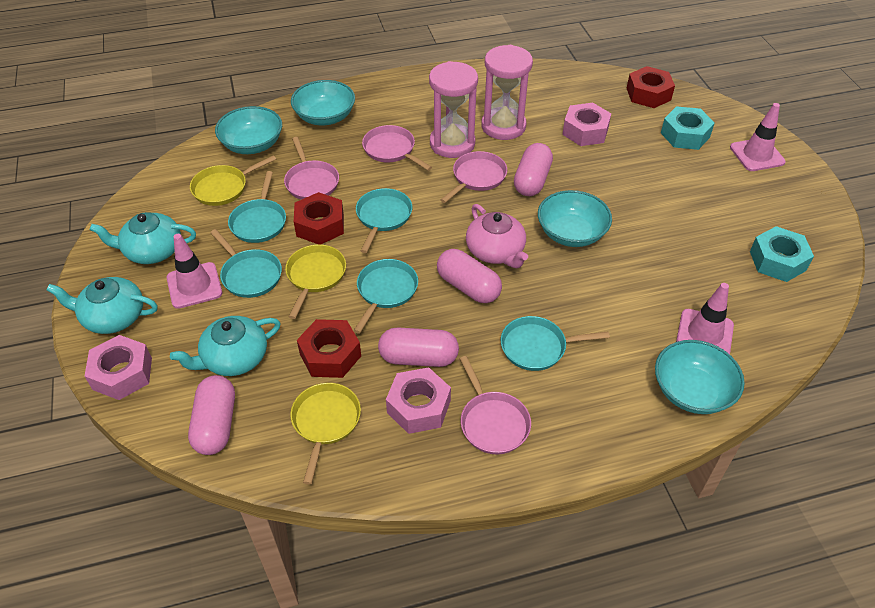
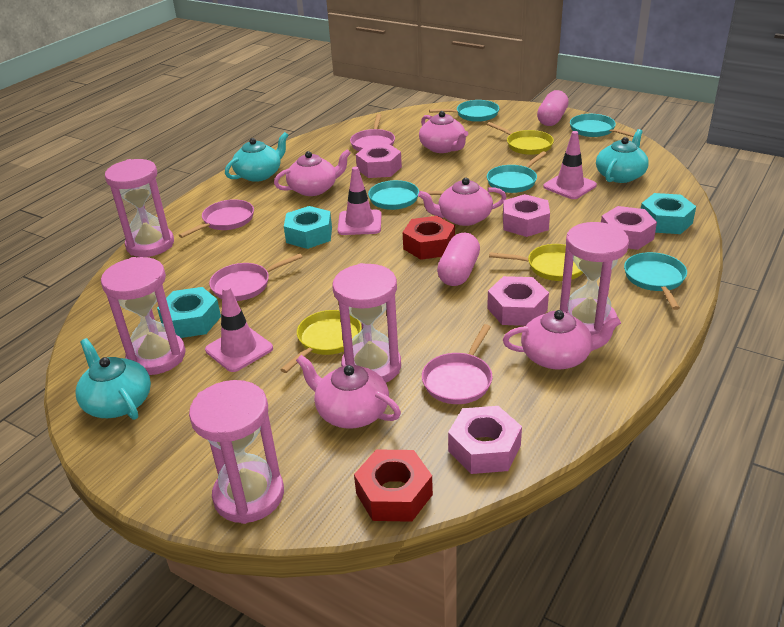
pink capsule: [188,375,235,455] [378,327,459,367] [437,249,502,303] [514,143,553,196] = 4 -> [437,233,480,286] [537,90,569,126] = 2
pink hourglass: [429,61,478,158] [481,45,533,140] = 2 -> [101,257,186,375] [105,159,174,257] [189,380,284,524] [332,263,401,382] [560,222,629,335] = 5
pink nut: [85,335,152,400] [386,367,451,434] [562,103,611,146] = 3 -> [356,144,402,178] [448,406,522,474] [487,276,549,326] [503,194,550,237] [601,206,657,250] = 5
pink teapot: [466,204,528,268] = 1 -> [274,149,351,196] [296,355,401,429] [418,178,506,226] [419,111,468,153] [503,310,621,370] = 5
red nut: [294,192,344,244] [297,319,361,378] [627,66,675,108] = 3 -> [354,450,433,522] [403,216,455,260] = 2
turquoise bowl: [215,106,282,154] [291,80,355,125] [538,190,612,247] [655,340,745,414] = 4 -> none = 0
turquoise nut: [661,106,715,150] [750,226,814,282] = 2 -> [157,287,221,338] [284,206,332,249] [641,193,696,234] = 3

